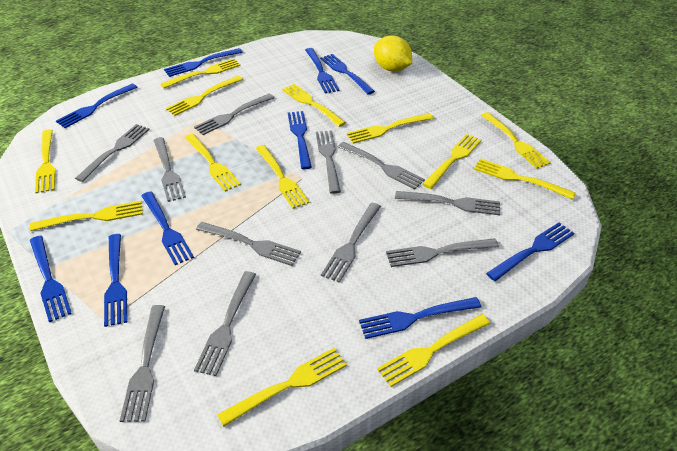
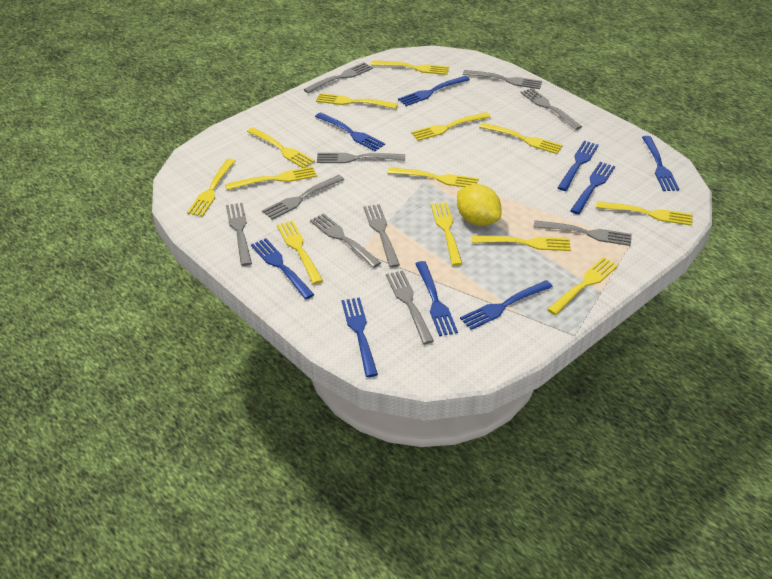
blue fork: [30,236,72,322] [56,84,137,128] [104,234,128,327] [142,192,194,265] [164,48,243,77] [288,111,312,169] [305,48,339,93] [320,54,375,95] [359,297,481,339] [486,222,574,281] = 10 -> [251,238,315,299] [315,113,385,151] [341,298,378,377] [398,76,470,106] [415,261,458,336] [460,280,553,330] [558,141,599,191] [570,162,615,214] [642,136,680,191] = 9
grey fork: [75,124,150,182] [120,305,165,422] [153,137,186,202] [194,94,274,135] [194,271,256,376] [196,222,301,266] [316,130,341,194] [321,203,381,283] [338,142,425,190] [386,238,499,267] [395,191,500,215] = 11 -> [226,203,252,266] [262,175,344,220] [303,62,373,93] [310,213,381,268] [317,153,405,163] [363,204,400,268] [386,270,434,344] [463,70,542,89] [521,88,582,130] [533,220,632,246] = 10

